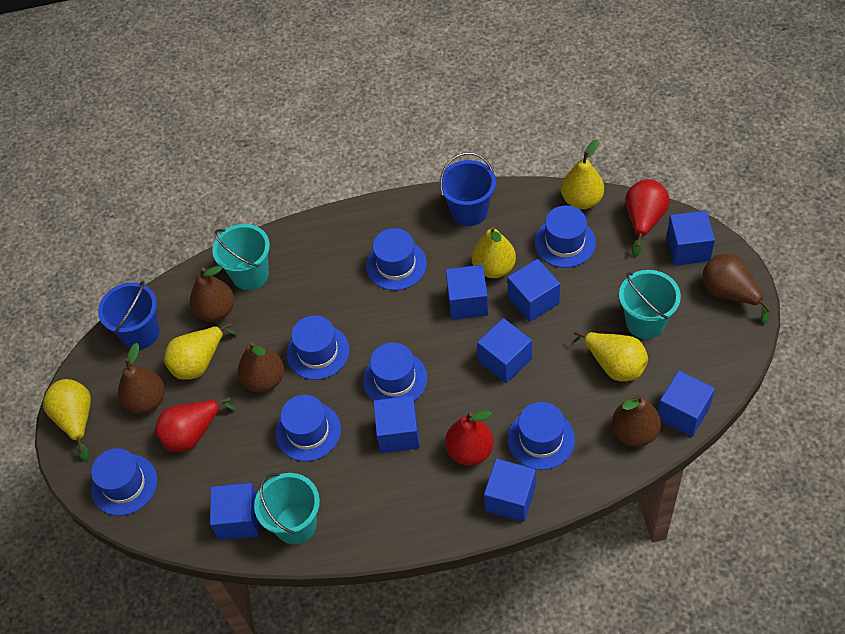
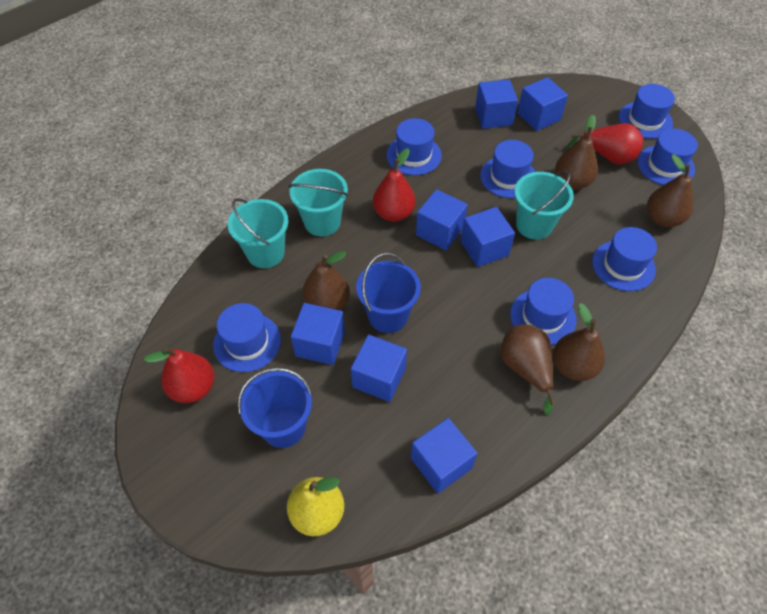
blue cube: [210,483,259,540] [373,396,420,453] [446,265,489,320] [477,318,532,383] [484,459,536,522] [507,259,560,322] [658,370,715,437] [667,211,715,266] = 8 -> [291,303,345,365] [351,334,407,402] [411,418,477,494] [416,189,468,250] [461,207,515,267] [475,80,518,129] [517,77,568,131] = 7
yellow pear: [43,379,91,461] [164,322,237,380] [472,226,516,278] [561,140,604,209] [574,330,648,381] = 5 -> [287,477,344,536] = 1

